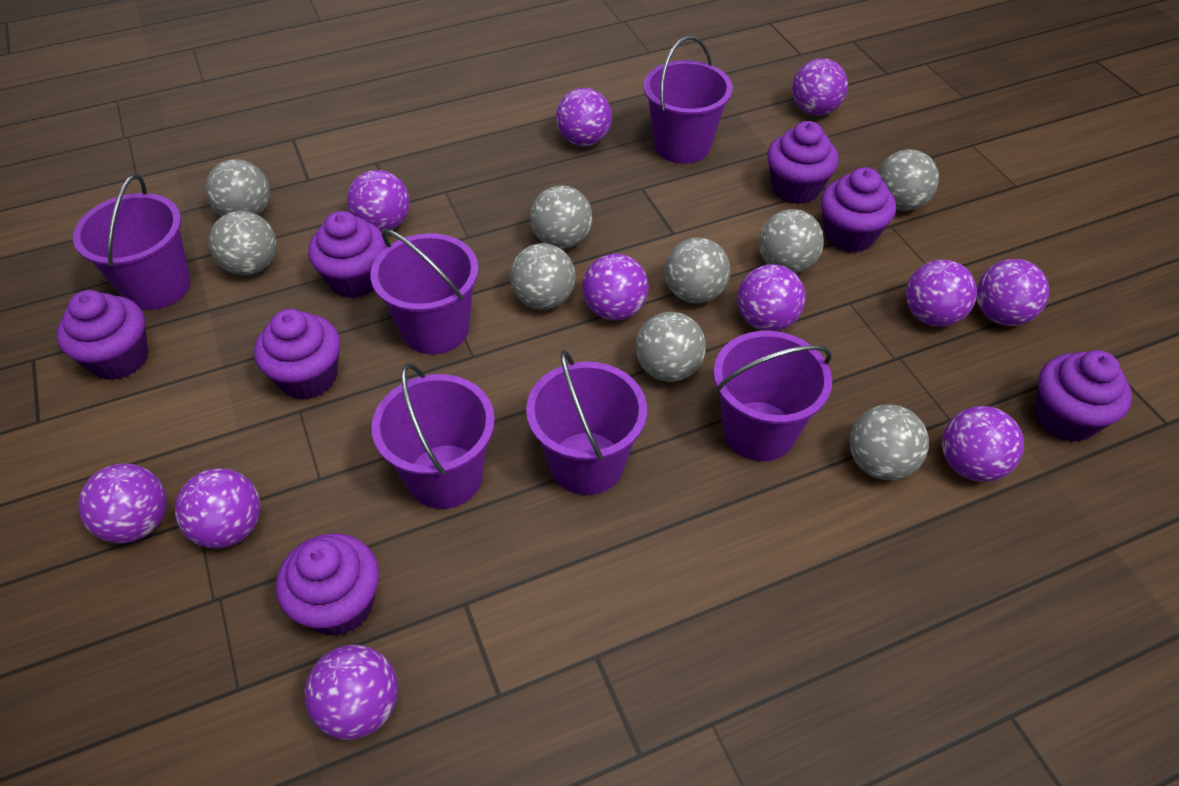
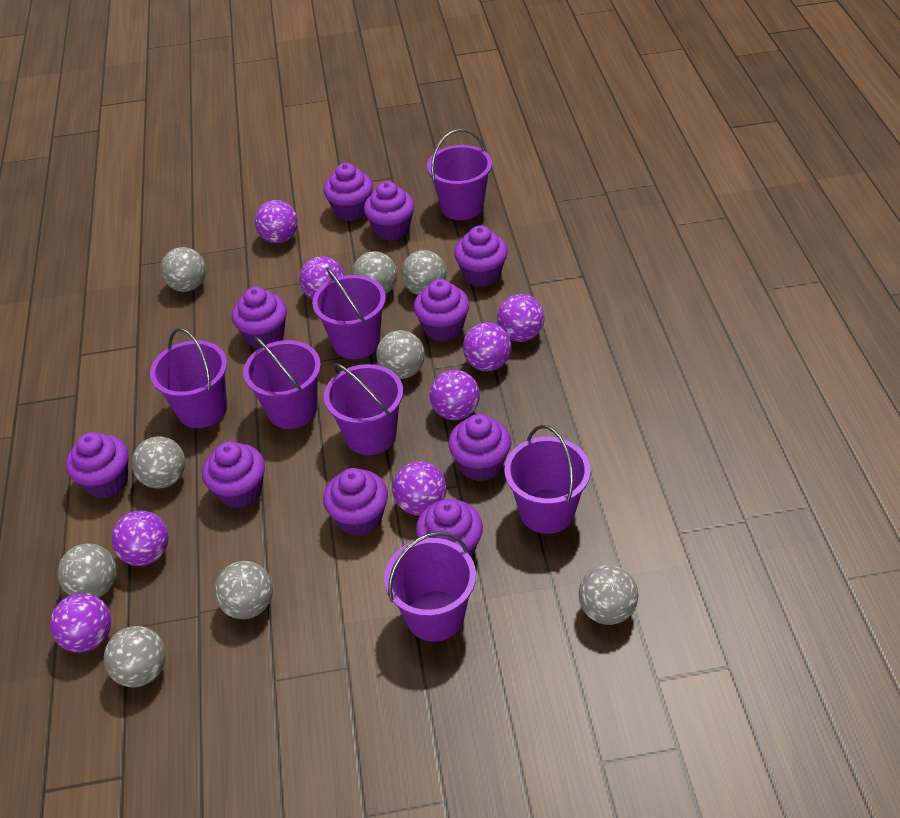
purple ball: [78,463,167,544] [175,468,261,549] [305,645,398,740] [347,170,410,232] [556,88,612,146] [582,254,649,321] [737,264,806,331] [792,58,848,115] [906,260,977,327] [942,406,1024,482] [976,259,1049,326] = 11 -> [50,593,111,653] [111,511,169,566] [255,200,298,243] [299,256,344,300] [392,461,447,515] [429,370,480,420] [463,322,511,371] [497,294,545,342] = 8
purple bucket: [73,174,191,310] [371,229,479,354] [372,363,495,509] [526,350,647,495] [643,36,733,164] [713,331,832,461] = 6 -> [150,328,227,428] [243,336,321,429] [312,267,386,359] [324,363,403,455] [384,531,476,642] [427,129,492,220] [505,425,591,534] = 7
purple cupcake: [57,290,148,380] [254,309,340,400] [276,533,379,636] [308,211,386,298] [767,121,839,204] [821,167,896,253] [1035,350,1132,442] = 7 -> [66,432,128,498] [202,441,265,509] [232,287,287,349] [323,163,373,221] [323,468,388,536] [364,181,415,241] [414,279,470,342] [416,499,483,557] [448,414,511,481] [454,225,508,287] = 10

